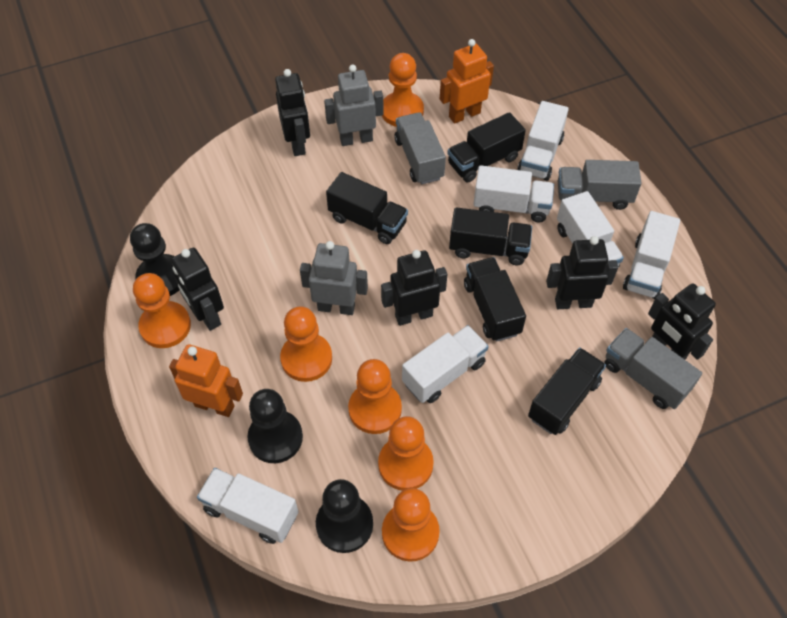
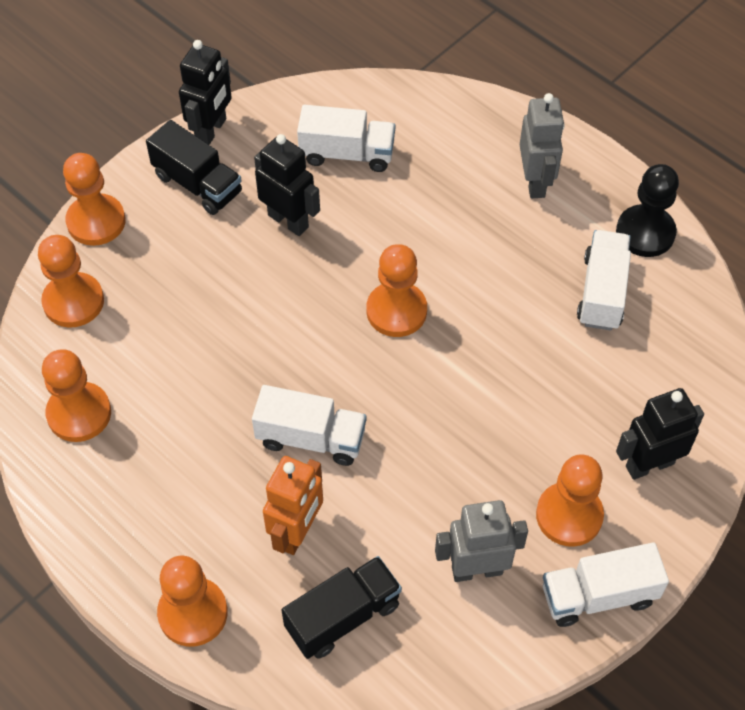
black pawn: [130,223,179,296] [247,389,303,463] [316,479,373,553] = 3 -> [616,164,679,257] = 1
black robot: [171,248,224,331] [275,69,310,156] [381,250,447,326] [546,236,618,309] [648,283,716,360] = 5 -> [179,40,232,145] [254,134,320,236] [616,388,704,480] = 3
black truck: [326,172,408,244] [447,112,526,182] [449,207,532,265] [464,257,526,342] [528,347,606,435] = 5 -> [146,120,242,215] [281,556,402,659] = 2
grey truck: [394,112,446,184] [558,160,642,210] [605,328,702,409] = 3 -> none = 0
orange robot: [169,344,243,417] [440,39,494,124] = 2 -> [263,456,323,555] = 1
white truck: [197,468,299,544] [402,325,489,403] [473,165,554,222] [517,101,569,181] [557,191,624,268] [623,211,680,299] = 6 -> [252,385,366,466] [297,105,395,172] [543,542,669,627] [577,230,631,331] = 4

